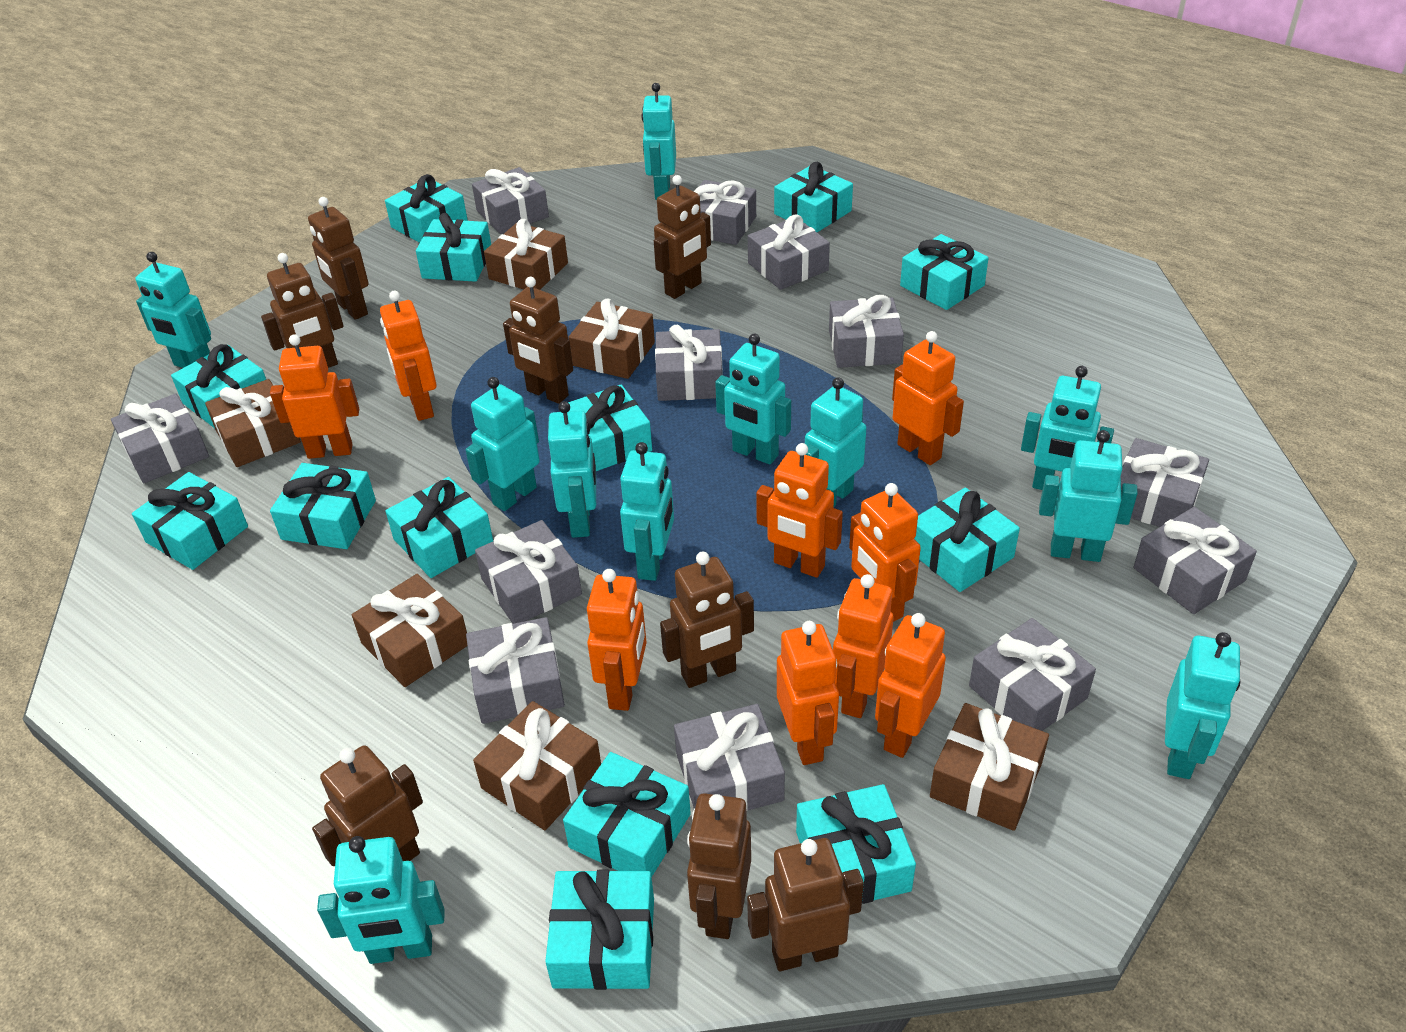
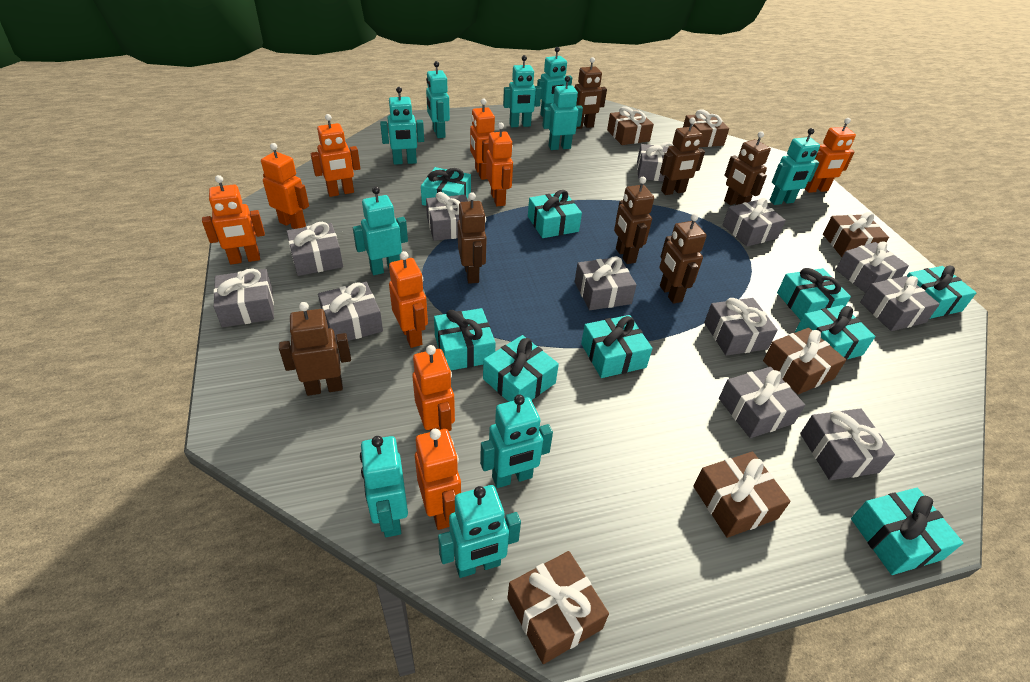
brown robot: [261,253,344,368] [308,197,369,320] [312,745,423,866] [503,277,573,404] [654,175,711,299] [660,552,754,688] [687,793,751,939] [747,838,864,971] = 8 -> [279,302,351,396] [458,192,487,284] [575,57,607,129] [614,177,654,264] [659,213,707,304] [660,117,705,195] [724,131,771,205] = 7
turquoise gift: [132,472,248,570] [171,344,266,428] [270,463,376,549] [385,174,468,243] [385,477,493,578] [416,213,491,282] [545,869,654,990] [563,752,691,877] [568,385,652,471] [774,162,853,232] [796,784,916,904] [900,234,989,310] [914,487,1020,592] = 13 -> [421,167,471,206] [434,308,496,370] [483,335,559,402] [528,190,582,238] [581,315,652,378] [777,268,851,320] [794,305,875,360] [851,488,963,575] [907,266,977,319] = 9
turquoise robot: [135,252,211,368] [317,836,445,964] [466,377,540,511] [548,401,596,538] [620,442,674,581] [641,83,676,200] [715,334,791,465] [805,377,866,506] [1021,366,1114,490] [1039,430,1138,562] [1165,632,1241,779] = 11 -> [353,187,408,275] [360,436,408,537] [380,87,424,165] [426,61,450,138] [438,485,521,578] [480,394,553,488] [503,55,542,127] [537,47,572,117] [542,76,583,150] [770,128,820,205] = 10

